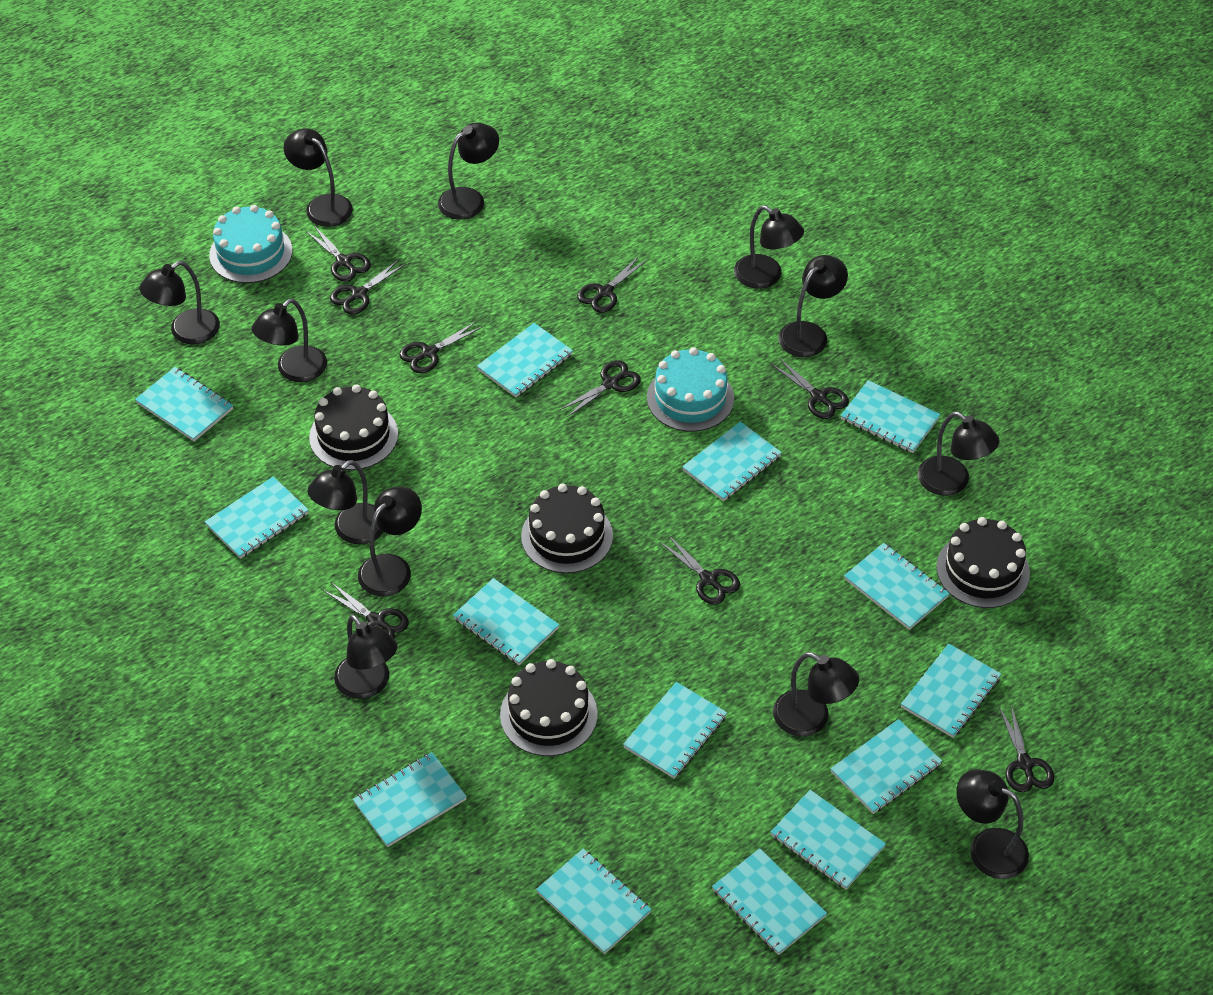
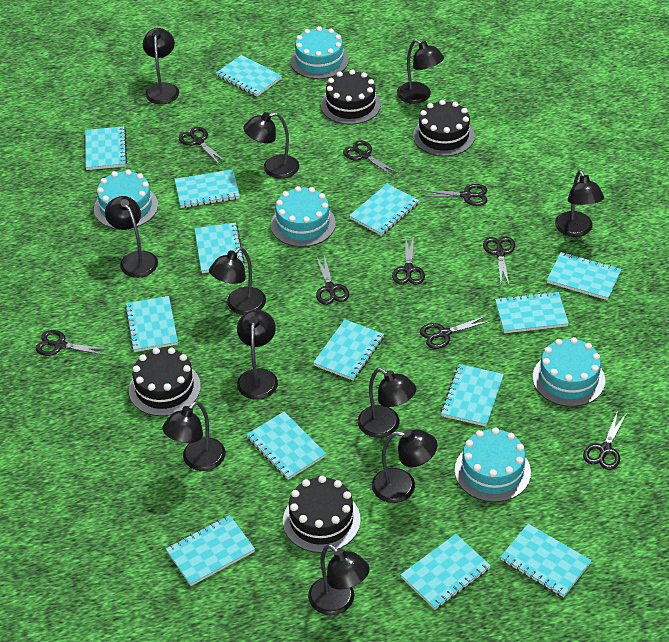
black lamp: [139,261,220,344] [252,299,327,382] [284,128,353,227] [308,460,383,544] [334,615,398,699] [358,486,422,597] [438,123,499,220] [734,205,804,289] [773,652,859,736] [778,255,848,357] [918,411,1000,496] [956,769,1029,879] = 12 -> [105,196,158,278] [143,28,179,104] [162,401,226,471] [209,247,266,315] [237,310,278,400] [243,112,299,179] [308,544,370,615] [358,368,416,438] [372,429,437,503] [397,39,444,104] [555,170,604,237] = 11
turquoise cake: [209,205,292,283] [647,347,734,432] = 2 -> [94,170,158,229] [271,186,336,247] [290,26,349,79] [455,428,531,502] [533,337,605,407] = 5

